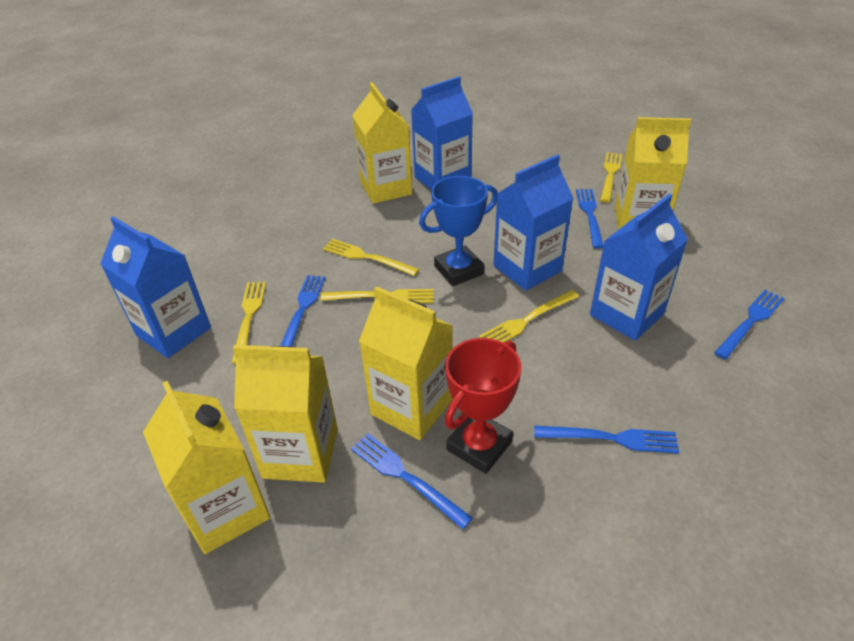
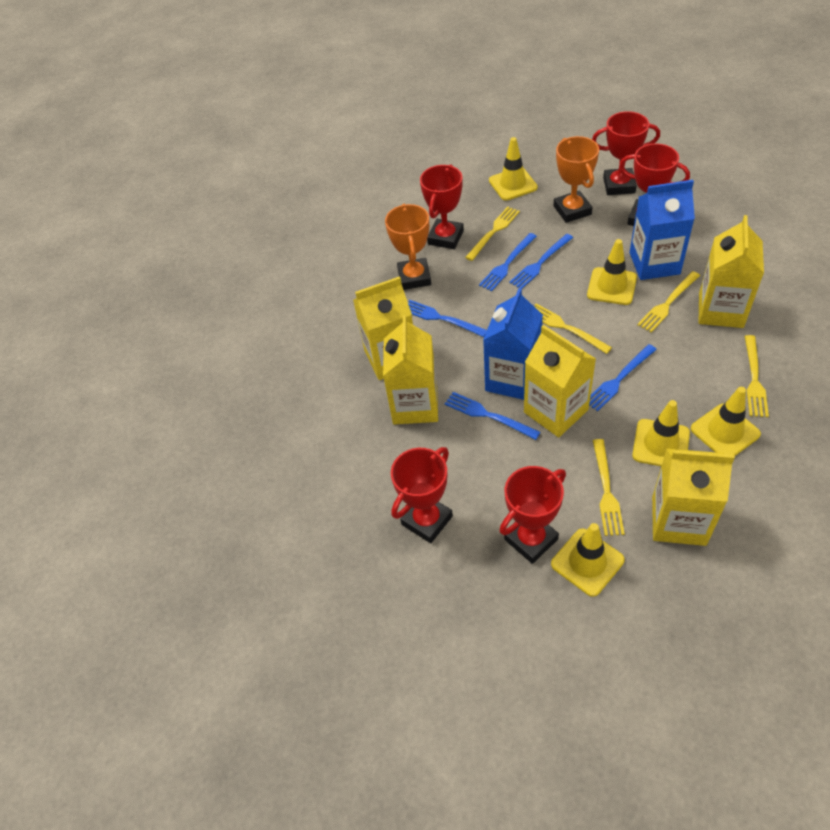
blue carton: [100,216,211,358] [411,76,473,190] [493,154,574,291] [590,194,688,341] = 4 -> [483,288,543,400] [629,180,695,280] = 2
blue trophy: [419,176,497,286] = 1 -> none = 0
orange trophy: none = 0 -> [385,204,431,290] [553,136,599,223] = 2
red trophy: [445,338,521,474] = 1 -> [391,447,453,543] [420,164,464,249] [499,466,566,564] [592,111,660,195] [619,143,690,226] = 5
yellow traffic cone: none = 0 -> [489,137,538,201] [551,523,625,597] [587,239,637,305] [632,400,690,466] [691,387,761,456] = 5

